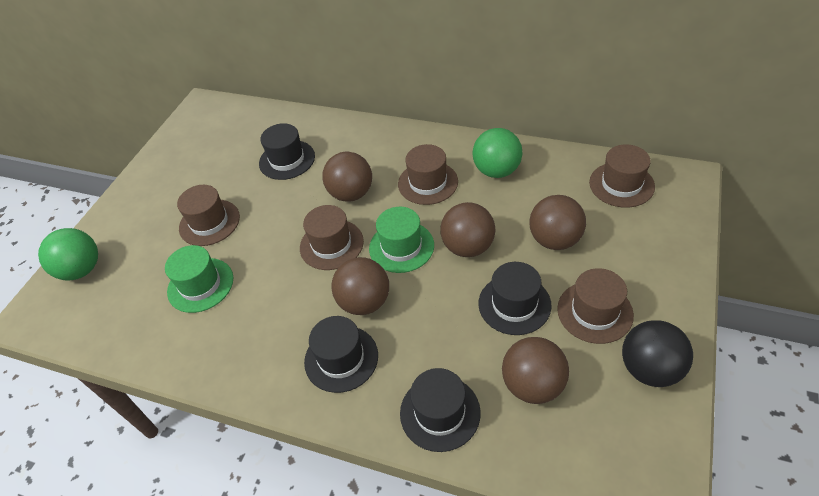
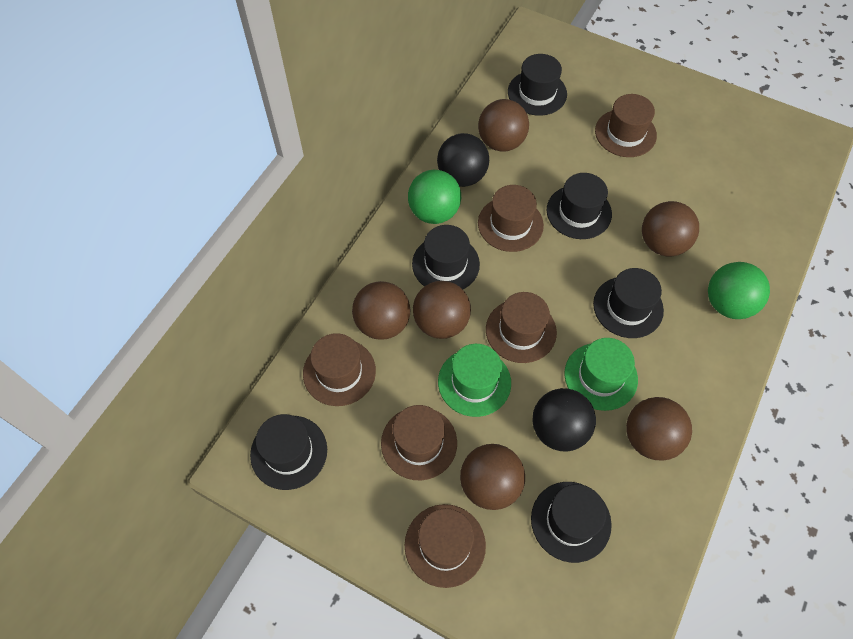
black ball: [622,320,693,387] = 1 -> [437,133,489,187] [532,388,596,452] = 2
black hat: [259,123,315,180] [304,316,378,393] [400,368,481,452] [478,262,552,335] = 4 -> [250,414,327,490] [412,225,480,289] [508,54,567,116] [531,482,612,563] [547,173,612,239] [593,268,664,338] = 6
brown ball: [322,152,372,202] [331,257,389,315] [440,202,496,257] [502,337,569,404] [529,195,586,250] = 5 -> [352,281,410,340] [413,281,471,339] [460,444,525,510] [478,99,529,152] [626,397,692,461] [642,201,699,256] = 6
brown hat: [177,185,240,246] [300,205,364,270] [398,144,458,205] [557,268,634,344] [589,144,655,208] = 5 -> [303,333,376,406] [381,405,457,480] [405,504,486,588] [478,185,544,252] [486,292,557,363] [595,94,657,157] = 6

